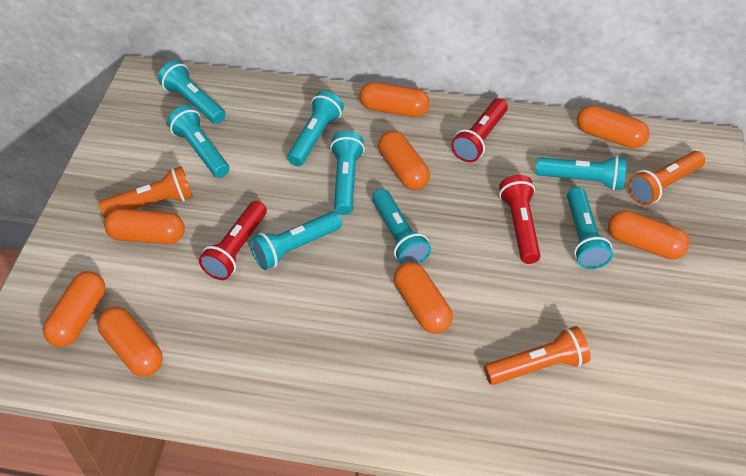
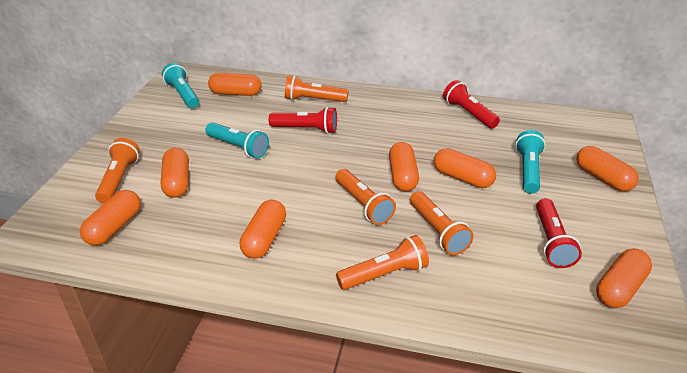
orange flashlight: [99,166,193,218] [484,326,591,385] [628,151,705,205] = 3 -> [95,138,140,204] [285,75,349,102] [335,169,396,225] [336,235,429,290] [410,191,474,255] = 5
turquoise flashlight: [158,60,226,124] [167,105,230,178] [250,211,342,270] [287,91,344,166] [330,131,365,215] [372,189,431,264] [536,155,627,191] [567,187,613,269] = 8 -> [162,63,199,108] [205,122,269,158] [515,130,546,194] = 3

